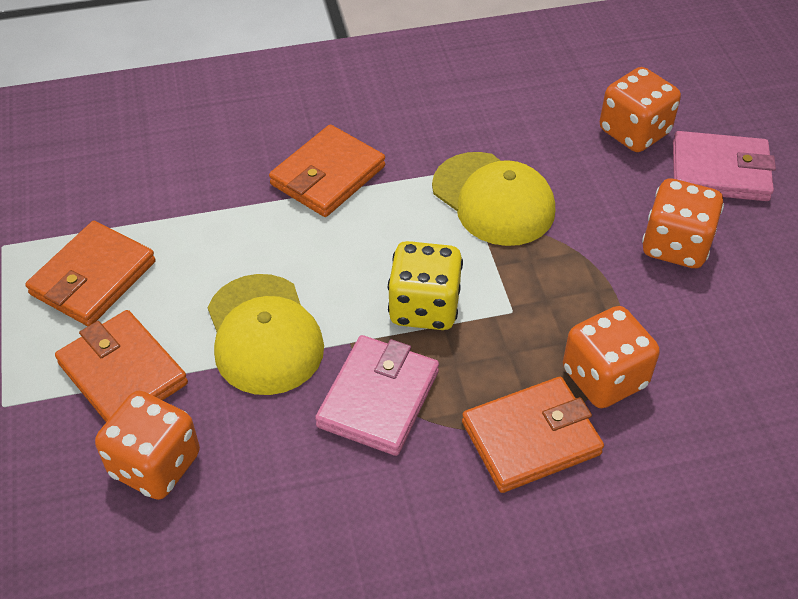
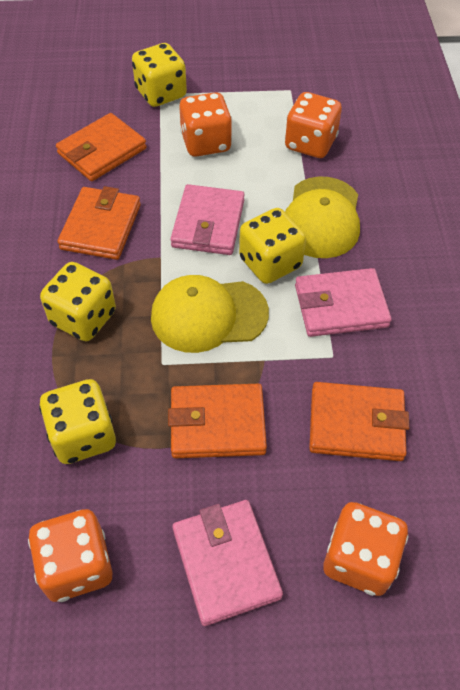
pink wallet: [315,335,439,456] [673,131,776,201] = 2 -> [170,184,245,255] [172,500,283,626] [295,268,392,337] = 3
yellow dice: [388,241,463,330] = 1 -> [39,379,116,464] [40,262,116,341] [132,43,187,107] [239,208,306,284] = 4

